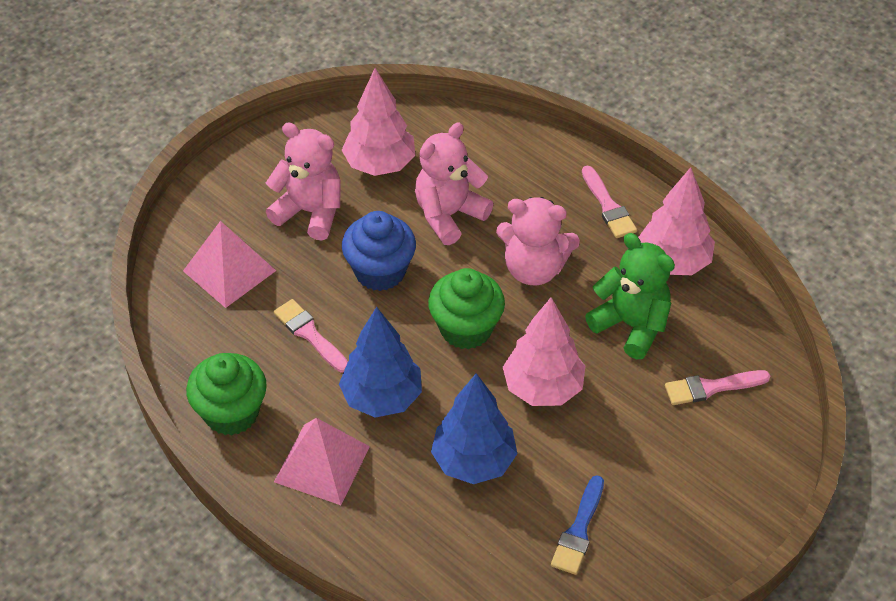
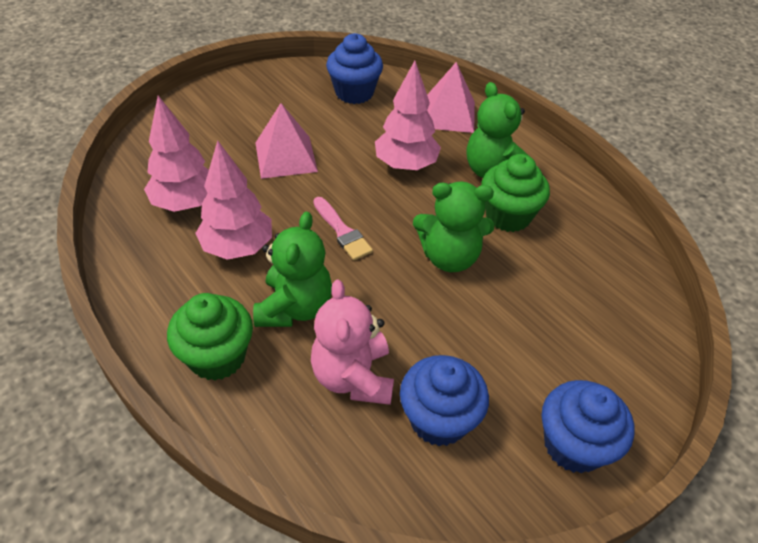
blue brush: [551,475,604,575] = 1 -> none = 0
blue cupcake: [342,211,416,291] = 1 -> [326,33,383,104] [400,355,489,446] [542,380,635,473] = 3
blue tree: [339,307,422,418] [431,373,518,484] = 2 -> none = 0
green teddy bear: [585,233,675,359] = 1 -> [253,212,332,327] [413,182,494,272] [467,82,529,178] = 3
pink brush: [274,299,348,373] [582,166,637,238] [665,370,770,405] = 3 -> [313,197,373,260] = 1
pink teddy bear: [266,122,341,240] [415,123,493,245] [496,197,580,285] = 3 -> [311,279,394,405] = 1

